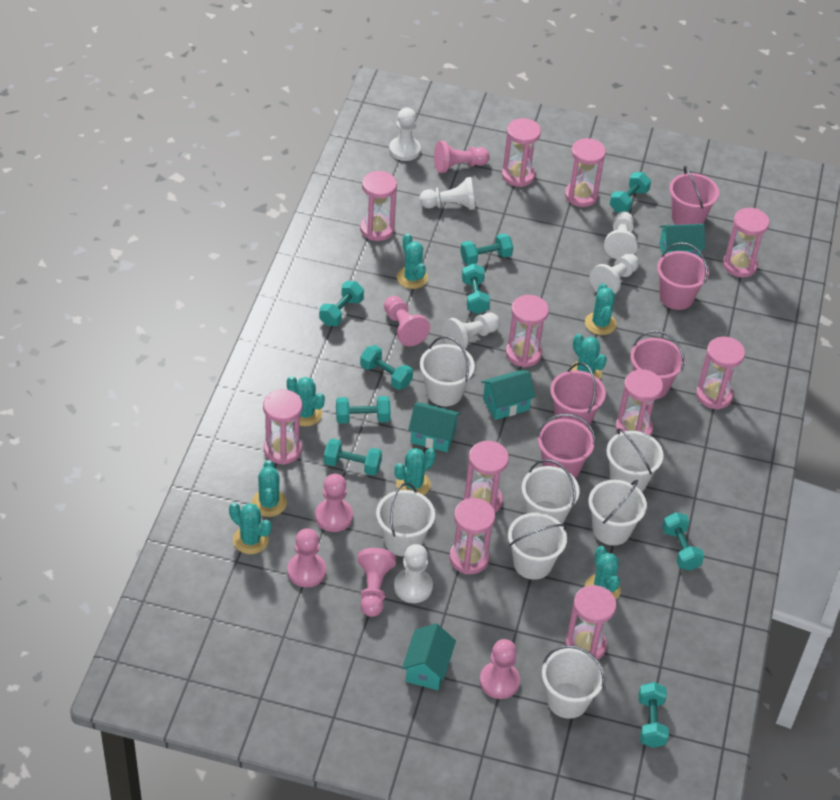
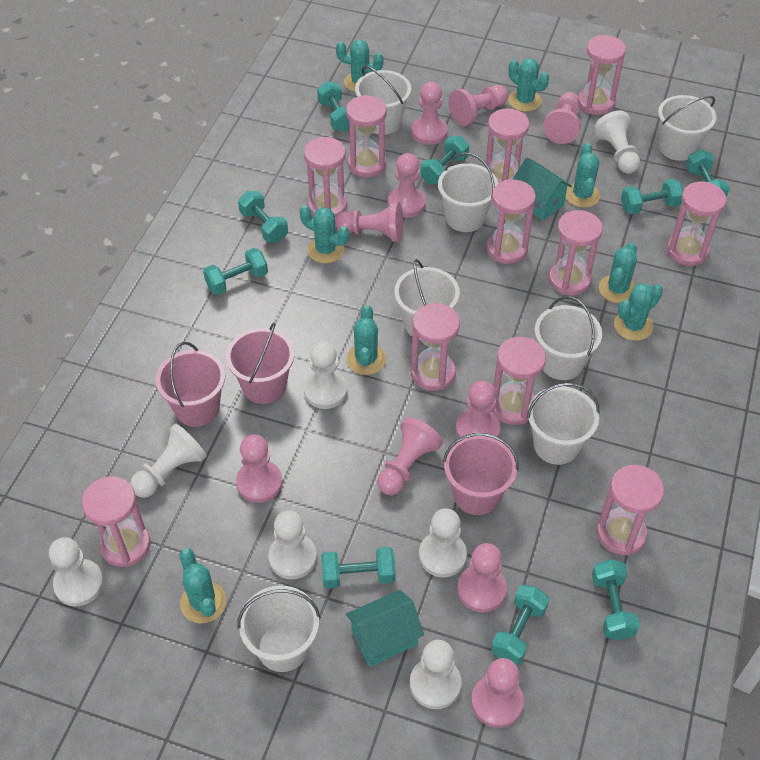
pink bucket: [537,414,596,479] [550,362,606,428] [630,330,685,399] [657,242,709,310] [669,166,719,225] = 5 -> [156,342,225,427] [226,322,294,404] [443,433,519,515] = 3
pink pawn: [287,528,326,587] [315,474,353,532] [357,548,396,617] [384,296,430,346] [434,141,490,173] [480,639,520,699] = 6 -> [236,435,283,503] [335,202,403,242] [377,417,443,495] [388,153,426,218] [411,82,448,145] [449,85,508,126] [456,381,501,438] [457,543,507,612] [471,658,524,728] [543,92,581,144] = 10
turquoise house: [402,623,456,690] [408,402,461,452] [481,370,536,420] [659,224,705,257] = 4 -> [346,590,424,667] [512,158,572,221] = 2
white pawn: [389,108,421,161] [394,544,433,603] [419,177,475,210] [442,312,500,349] [590,253,639,294] [604,212,638,259] = 6 -> [49,537,104,606] [130,424,207,498] [268,510,317,580] [304,342,347,409] [410,640,462,709] [419,509,467,577] [594,111,640,174] = 7

